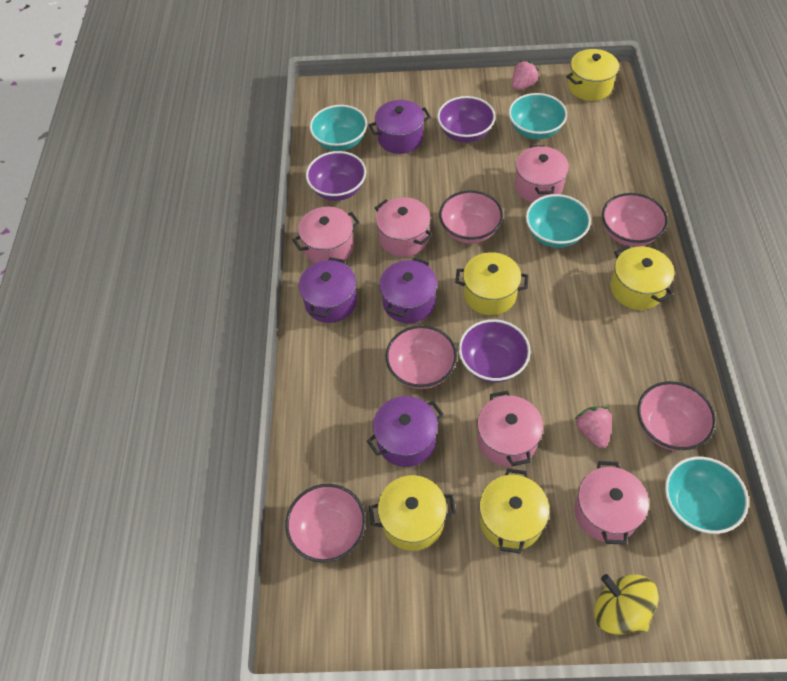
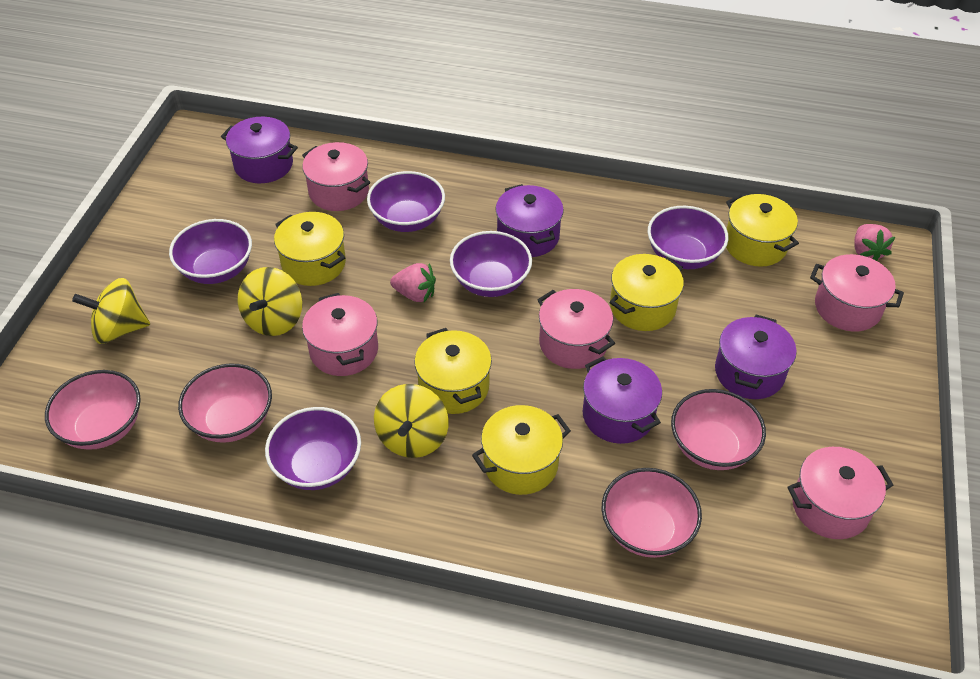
pink bowl: [285,484,366,563] [386,325,457,389] [439,190,503,243] [602,193,668,247] [637,381,716,451] = 5 -> [45,370,141,450] [178,364,272,443] [602,468,702,558] [671,389,766,470] = 4
purple bowl: [306,151,366,201] [437,96,496,142] [459,319,531,383] = 3 -> [169,219,252,284] [265,407,361,490] [367,171,445,232] [450,231,532,297] [648,206,728,269] = 5
turquoise bowl: [310,105,367,151] [509,93,567,139] [526,194,591,248] [665,457,749,534] = 4 -> none = 0
yellow spinning top: [594,574,659,634] = 1 -> [72,278,150,344] [238,267,302,336] [374,384,448,458] = 3

